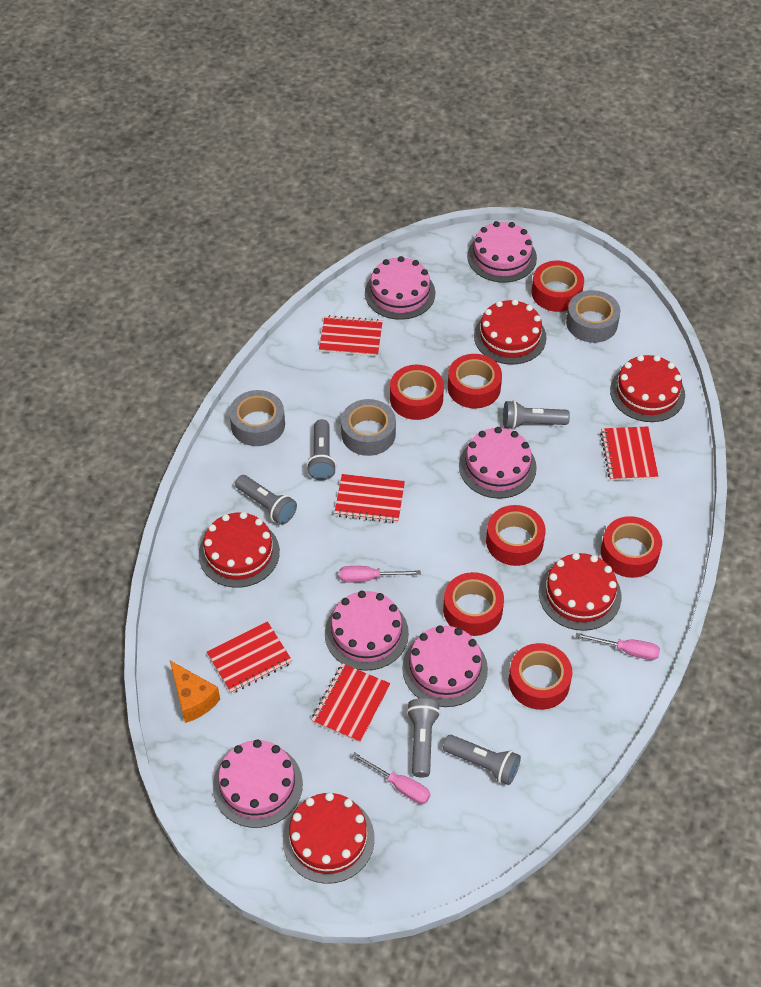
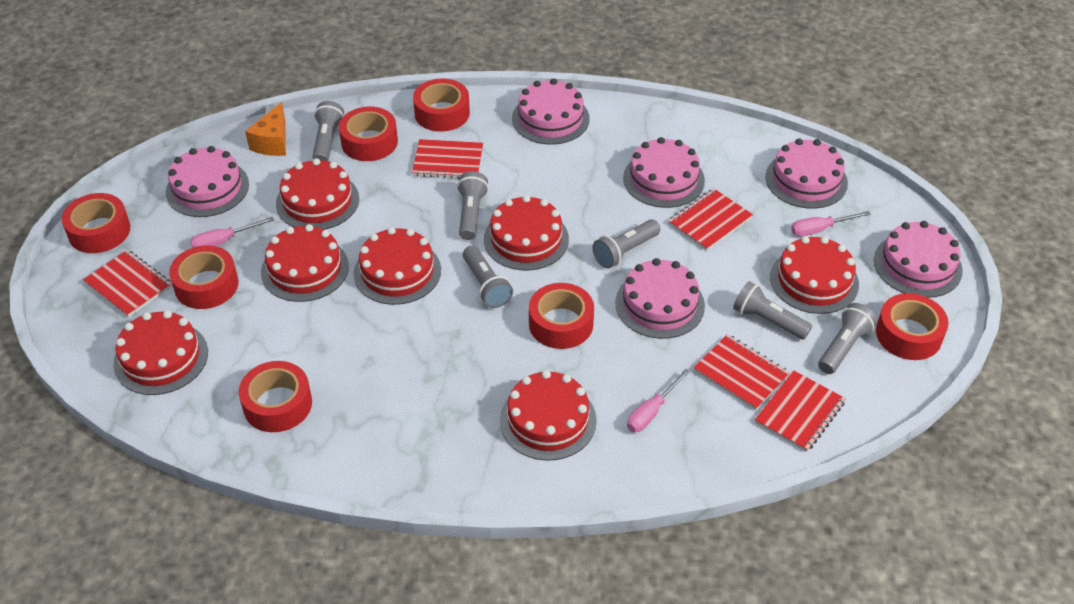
grey flashlight: [235,475,297,525] [306,419,337,480] [407,698,440,778] [443,735,521,785] [503,400,570,430] = 5 -> [312,101,344,161] [457,171,489,240] [463,246,513,308] [592,219,661,268] [733,281,812,340] [818,303,877,374] = 6
grey tape: [229,390,285,446] [341,399,396,456] [566,290,620,343] = 3 -> none = 0
red cake: [199,512,280,588] [283,792,375,884] [474,299,547,365] [539,553,621,631] [610,355,685,422] = 5 -> [113,311,208,395] [261,224,349,302] [276,158,359,230] [354,227,441,305] [484,195,569,270] [500,370,597,461] [770,236,859,314] = 7

